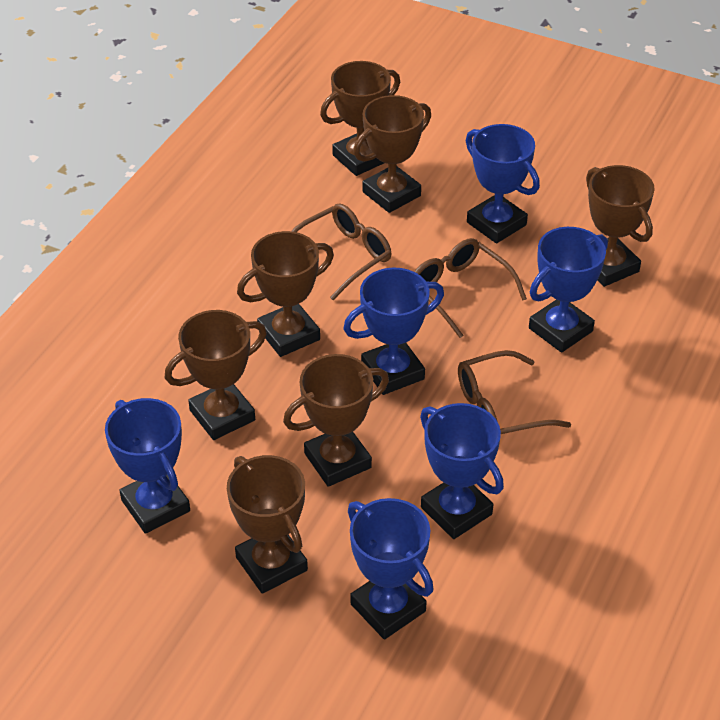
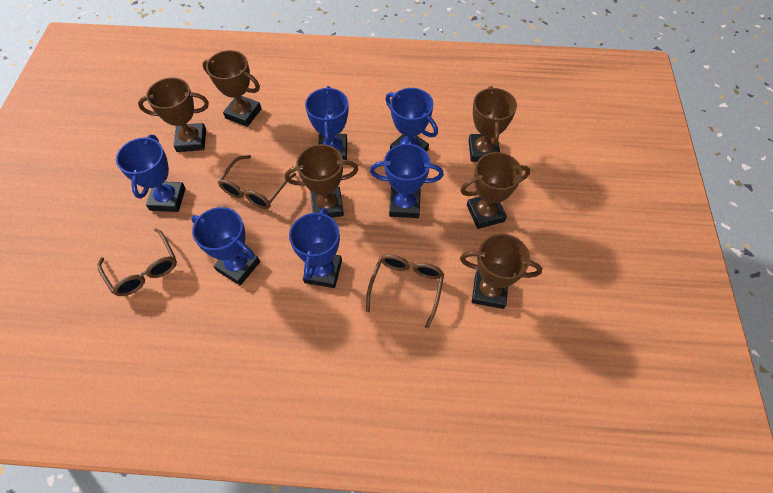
brown trophy: [165,310,267,440] [227,455,308,594] [237,231,334,357] [283,354,389,487] [320,61,400,176] [353,95,431,213] [586,165,655,287] = 7 -> [138,78,209,152] [202,50,261,127] [285,144,358,218] [460,152,530,229] [460,234,542,309] [468,86,517,162] = 6

